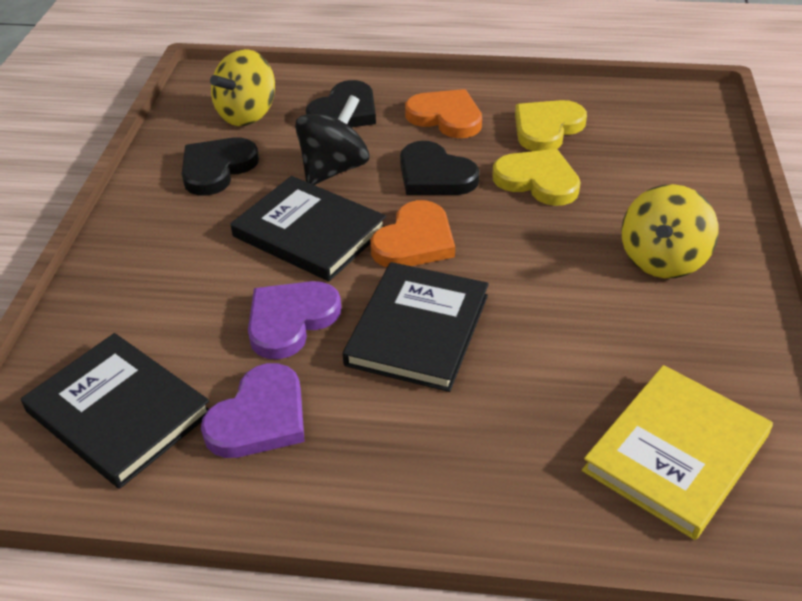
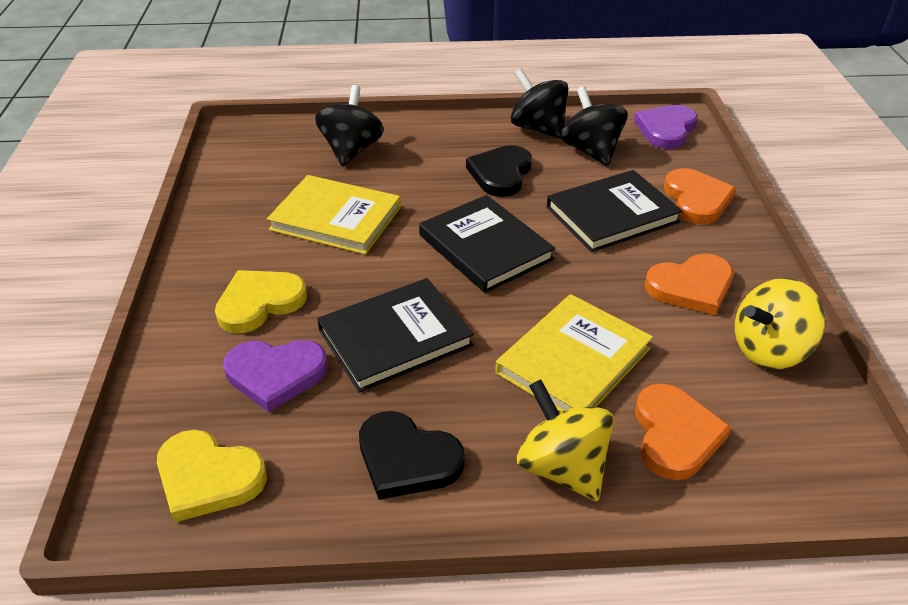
black heart: [182,138,259,196] [306,80,376,128] [400,141,479,195] = 3 -> [359,411,465,500] [466,145,532,197] = 2
black spinning top: [295,95,369,185] = 1 -> [315,85,384,167] [511,68,568,139] [561,86,628,166] = 3
orange heart: [371,200,455,267] [405,89,482,138] = 2 -> [635,384,732,480] [645,254,733,315] [664,168,736,224] = 3
yellow book: [582,365,773,540] = 1 -> [267,175,401,255] [495,294,653,412] = 2

